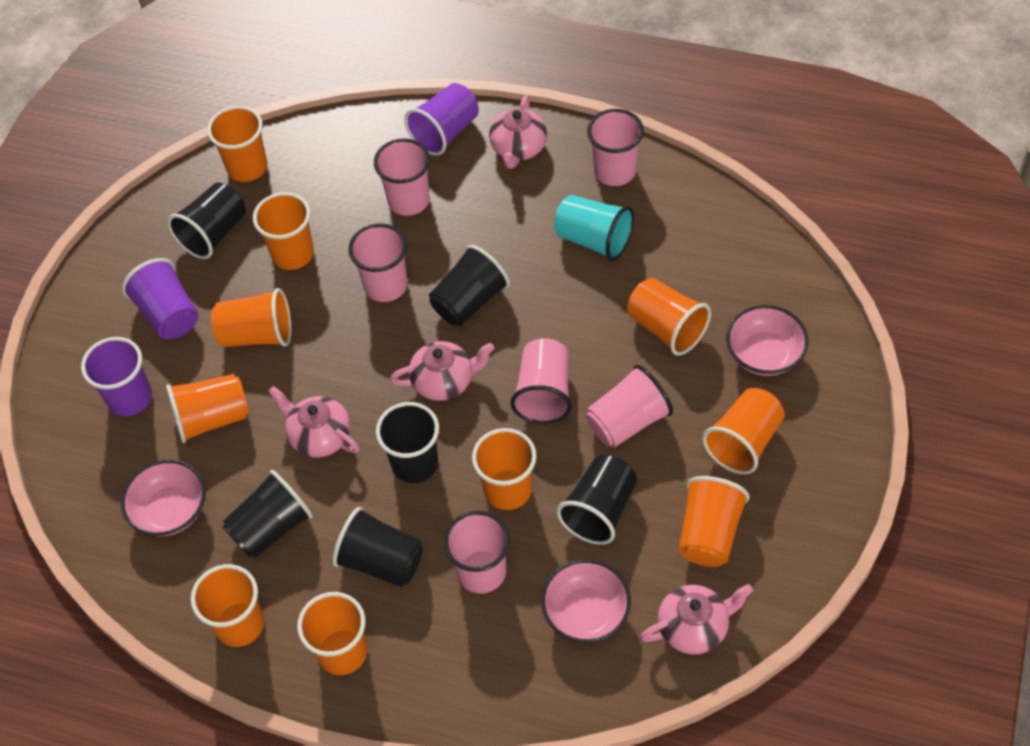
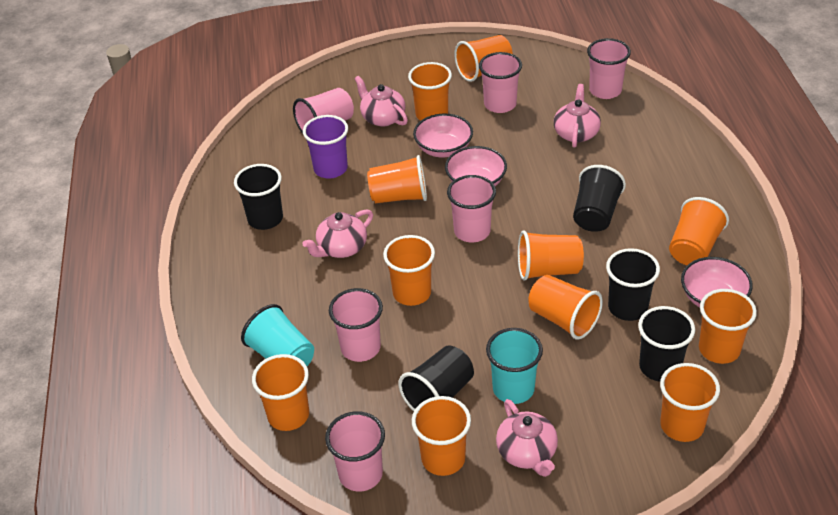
black cup: [167,182,246,259] [223,470,313,558] [332,507,423,587] [376,402,439,483] [429,245,510,326] [556,455,637,545] = 6 -> [234,164,283,230] [399,345,474,411] [573,165,626,232] [606,248,660,321] [638,306,695,382] = 5
orange cup: [166,374,249,443] [191,564,264,647] [207,106,267,182] [211,288,291,347] [253,192,314,270] [297,592,367,675] [472,428,537,510] [627,278,711,356] [679,476,750,567] [702,388,785,474] = 10 -> [252,354,309,431] [367,155,427,203] [383,235,435,306] [408,62,452,121] [412,396,471,476] [454,35,512,82] [518,230,584,281] [528,275,603,340] [660,363,720,442] [669,197,729,265] [699,289,757,364] = 11
purple cup: [81,337,152,416] [122,258,199,339] [404,83,479,156] = 3 -> [303,115,348,178] = 1
turquoise cup: [554,195,634,261] = 1 -> [241,304,314,366] [486,328,543,404] = 2

